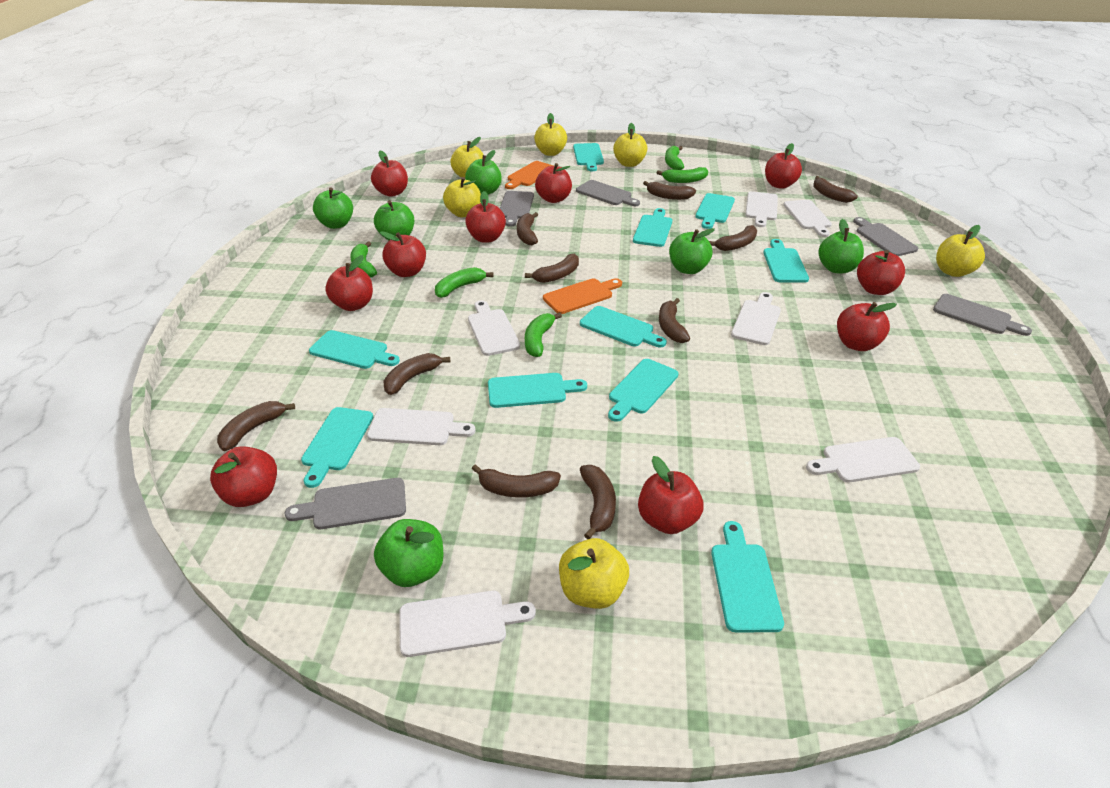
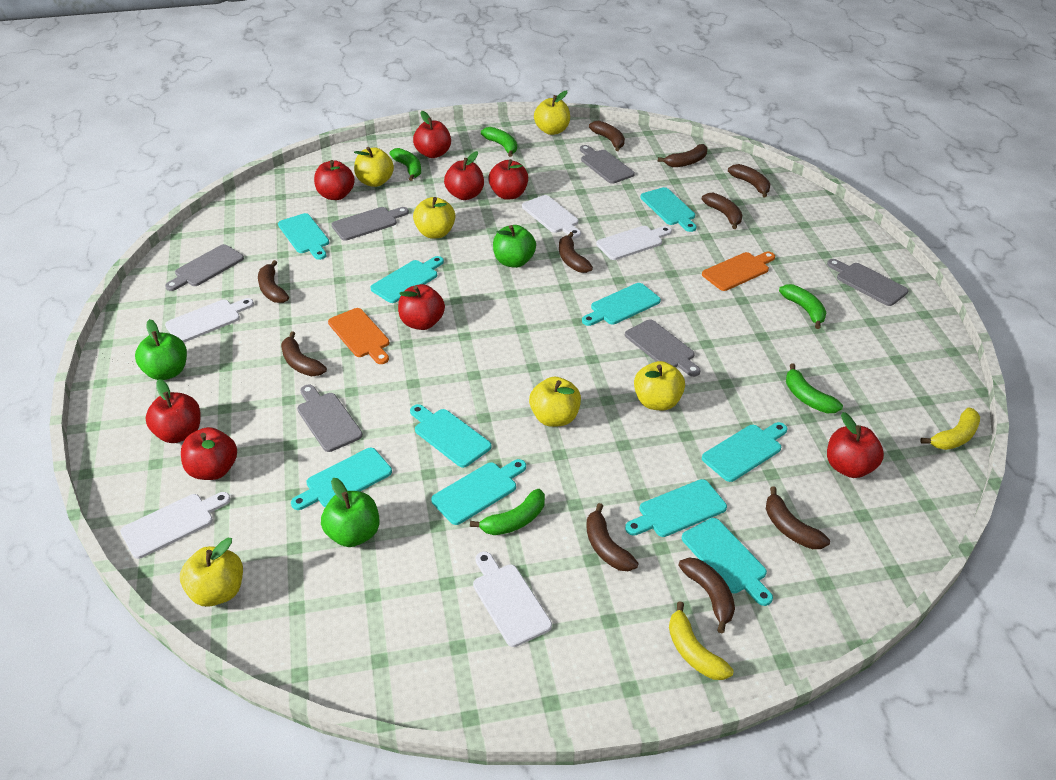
green apple: [313,188,353,229] [374,200,414,240] [374,519,444,587] [465,150,502,195] [669,228,715,274] [818,219,864,273] = 6 -> [135,319,187,380] [321,478,380,547] [493,225,536,268] = 3
grey cutting board: [284,478,406,529] [500,191,534,227] [576,180,640,206] [853,217,919,256] [933,294,1032,336] = 5 -> [165,244,244,291] [297,385,363,452] [331,207,409,241] [580,145,635,184] [625,320,701,377] [827,259,908,306] = 6
red apple: [210,446,277,507] [325,255,373,311] [371,151,408,197] [380,231,426,277] [465,191,506,243] [535,163,572,203] [638,456,703,534] [765,143,802,189] [837,302,897,351] [857,250,905,295] = 10 -> [145,379,200,443] [181,427,237,480] [314,160,355,200] [398,284,445,330] [413,111,451,158] [444,151,484,200] [488,159,528,200] [827,412,884,478] = 8
white cutting board: [367,408,475,445] [399,591,536,657] [468,300,520,356] [731,292,781,345] [745,191,778,227] [783,200,832,237] [806,437,920,482] = 7 -> [120,492,231,559] [165,298,254,342] [473,551,552,647] [522,195,581,238] [596,226,672,260] = 5
yellow banana: none = 0 -> [669,601,734,680] [920,407,980,450] = 2

